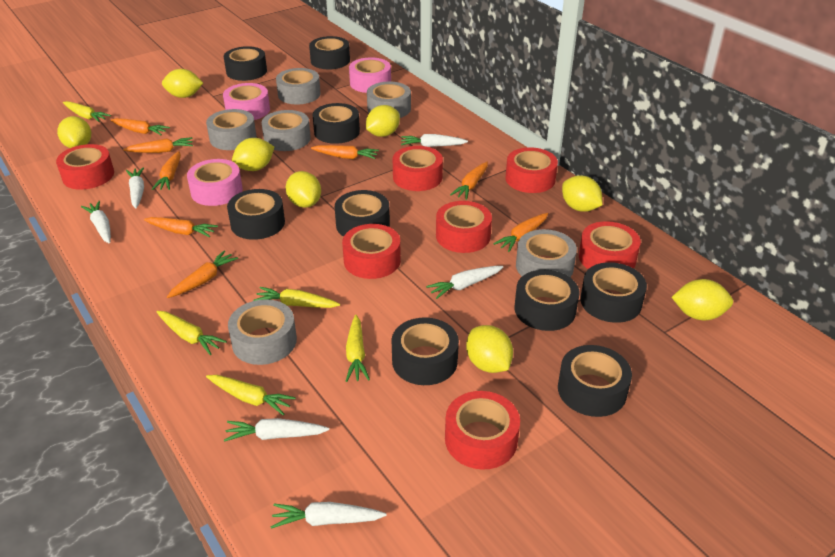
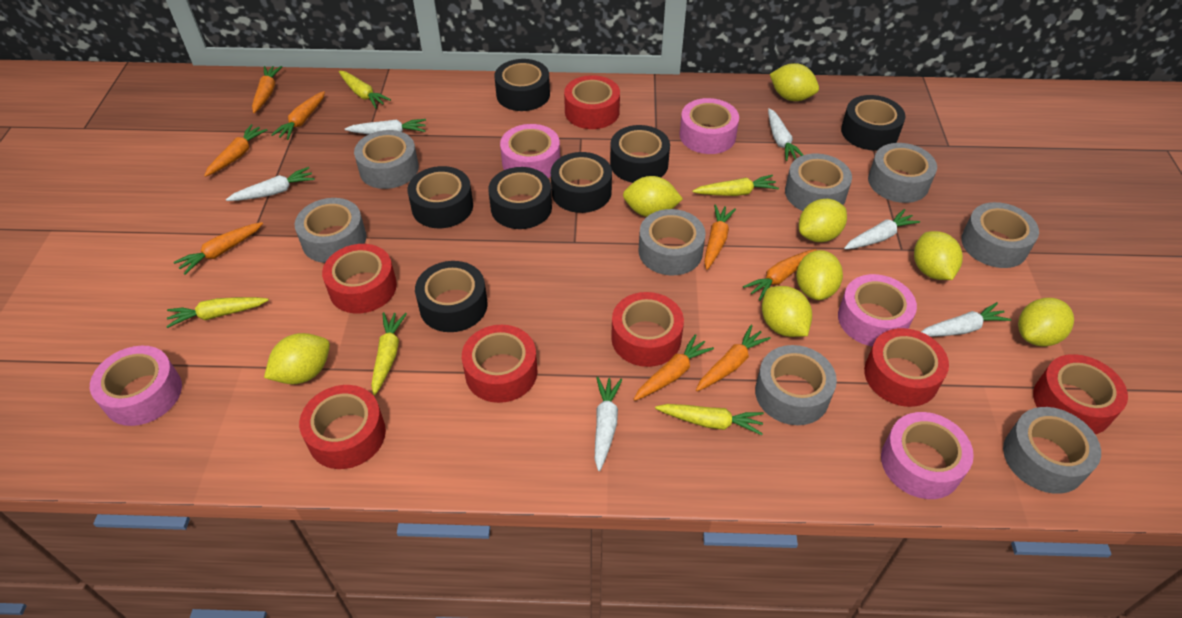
black tape: [224,46,267,81] [227,189,285,240] [309,36,350,69] [313,103,360,144] [335,190,390,237] [391,317,459,385] [514,270,579,331] [558,345,632,417] [580,262,647,323] = 9 -> [407,166,473,228] [415,261,488,332] [488,167,552,229] [494,59,550,111] [551,152,612,213] [610,125,670,183] [841,95,906,151] = 7
grey tape: [206,109,256,150] [228,299,297,365] [262,110,311,151] [276,68,320,104] [367,82,411,118] [516,229,577,277] = 6 -> [294,198,366,263] [354,130,419,189] [638,209,706,275] [755,345,837,425] [785,153,852,211] [868,143,937,203] [961,202,1039,268] [1003,407,1101,494] = 8
pink tape: [187,159,243,206] [223,83,270,120] [349,57,391,93] = 3 -> [90,346,182,426] [500,124,560,178] [679,98,739,154] [838,274,917,346] [881,412,974,499] = 5

